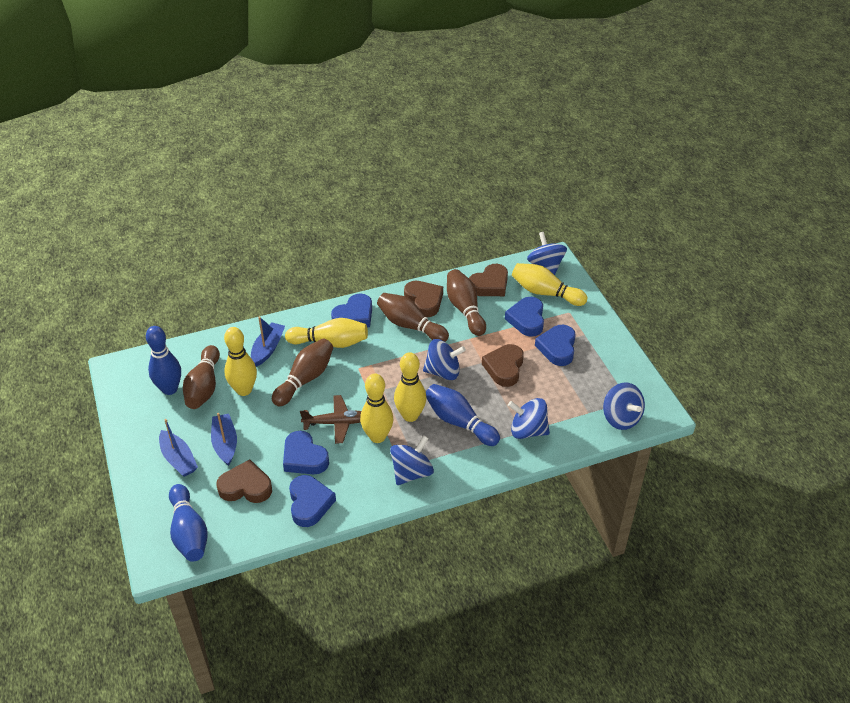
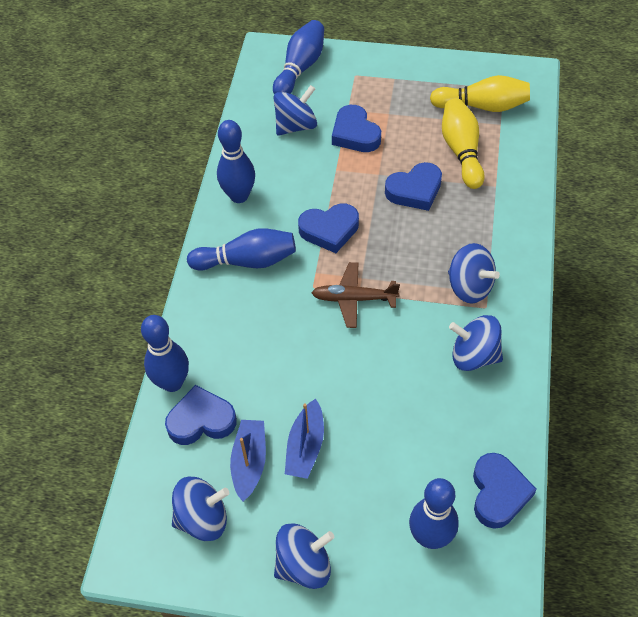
blue boat: [159,419,198,477] [211,413,237,466] [251,317,285,367] = 3 -> [230,420,266,502] [285,399,324,479] = 2
blue bowling pin: [146,326,181,395] [169,484,208,562] [426,384,500,446] = 3 -> [141,315,189,392] [187,228,296,271] [217,120,255,203] [273,20,324,94] [409,478,459,549] = 5
brown bowling pin: [183,345,220,409] [272,338,333,406] [377,293,449,342] [447,269,486,336] = 4 -> none = 0
brown heart: [216,459,272,503] [404,281,443,317] [469,264,508,296] [482,344,524,387] = 4 -> none = 0
yellow bowling pin: [224,327,257,396] [285,318,368,348] [360,373,393,443] [394,352,426,422] [512,263,587,306] = 5 -> [430,75,530,112] [442,98,485,189] = 2

